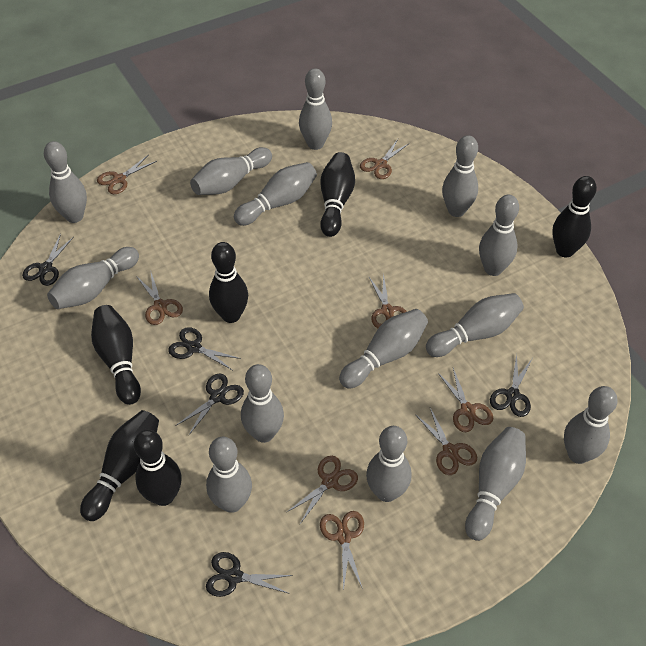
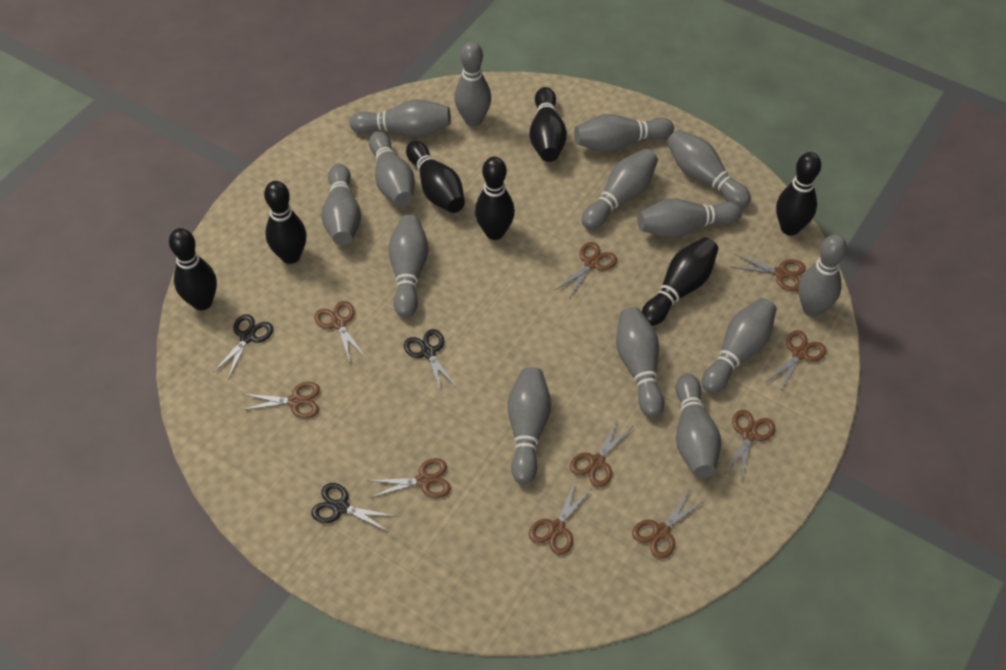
black bowling pin: [80,410,159,521] [91,305,141,405] [134,430,181,506] [209,242,248,323] [320,152,355,237] [552,176,597,257] = 6 -> [169,228,217,310] [264,181,306,264] [406,141,465,213] [475,156,515,240] [530,87,567,162] [642,237,718,326] [776,152,821,236] = 7
black scissors: [22,234,74,286] [168,327,241,370] [175,373,244,436] [206,552,293,597] [490,353,533,417] = 5 -> [213,314,273,379] [311,483,394,532] [404,329,458,395] = 3
brown scissors: [97,155,157,194] [136,273,183,325] [287,456,358,524] [320,511,364,591] [360,139,410,179] [369,273,407,328] [415,408,477,475] [438,368,493,432] = 8 -> [242,382,320,419] [314,301,366,363] [367,458,451,498] [529,481,593,555] [556,242,617,299] [570,418,633,487] [632,490,705,559] [725,410,775,478] [731,254,806,291] [765,330,826,392] = 10

